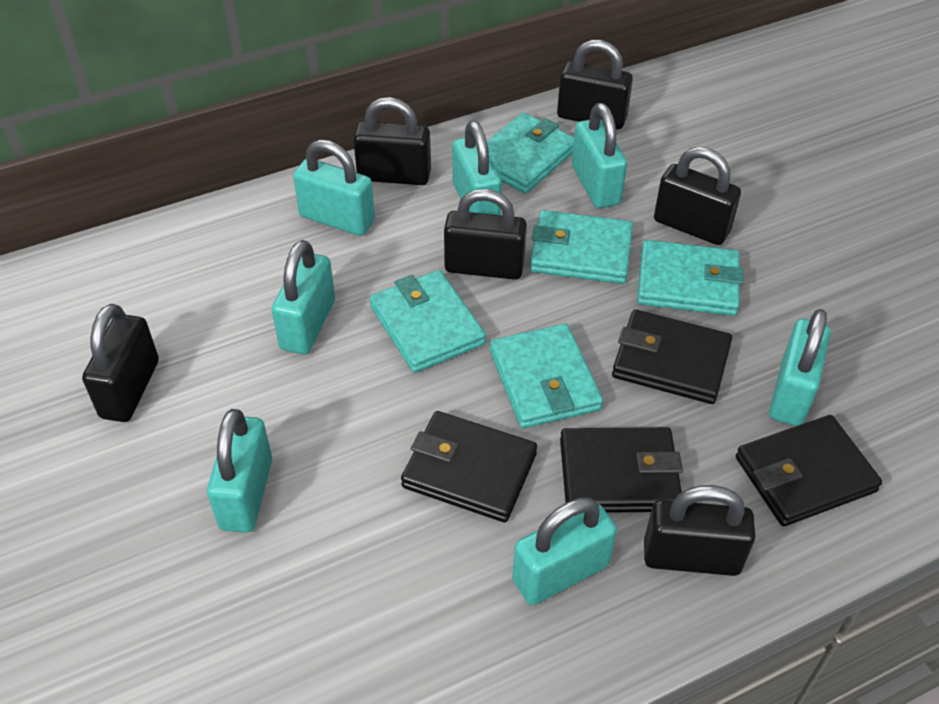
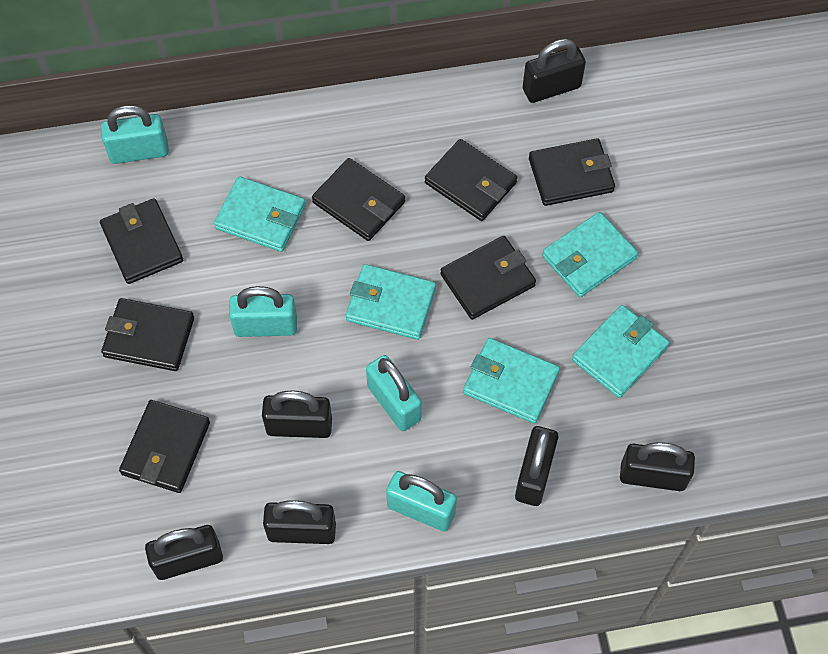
black wallet: [401,411,537,522] [560,427,683,513] [612,309,732,404] [736,415,882,526] = 4 -> [100,198,183,284] [101,298,194,371] [119,400,210,493] [312,158,405,241] [425,139,517,221] [440,236,536,320] [529,138,615,206] = 7
turquoise padlock: [207,409,272,533] [272,240,335,354] [293,140,375,236] [452,121,502,215] [512,497,617,605] [572,103,627,208] [769,309,831,426] = 7 -> [101,105,169,164] [229,286,297,337] [366,355,422,431] [386,471,457,532] = 4

